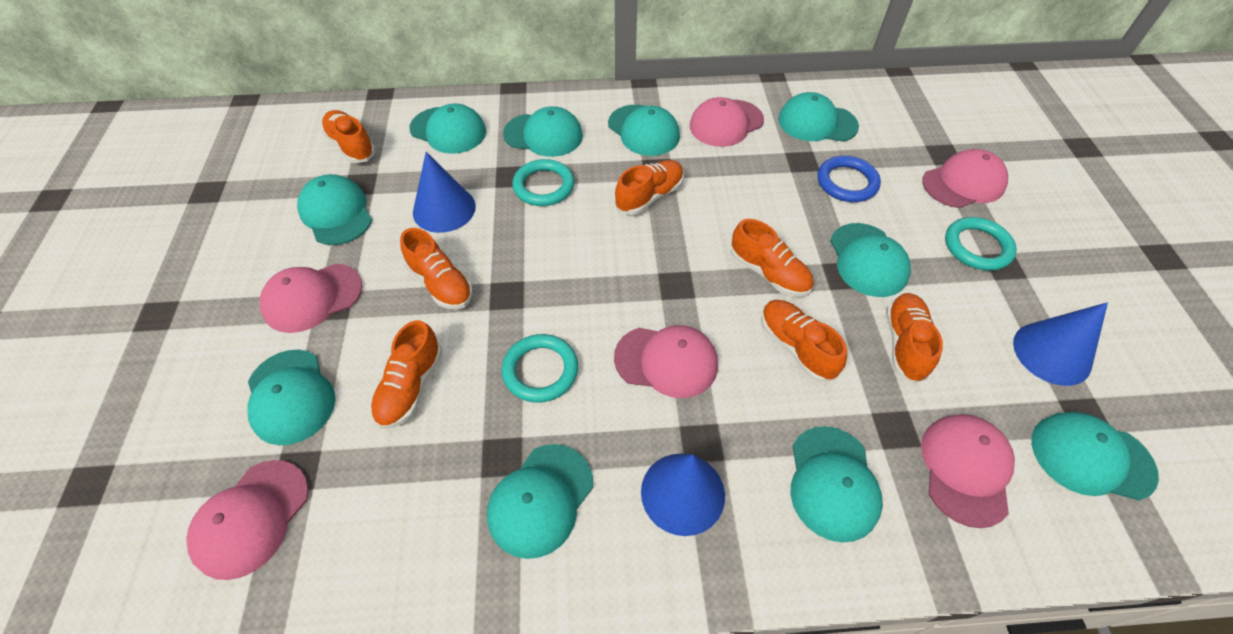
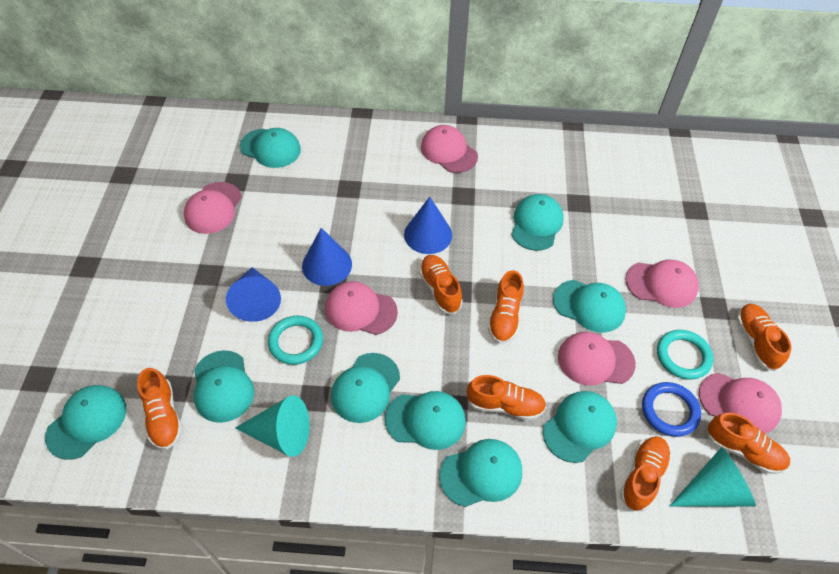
turquoise cap: [247,350,336,445] [297,174,372,245] [410,104,486,154] [487,444,593,559] [503,106,583,157] [608,105,680,156] [778,92,859,142] [791,426,883,542] [830,223,911,297] [1031,412,1159,501] = 10 -> [45,385,126,460] [194,350,254,423] [240,128,301,168] [331,353,400,423] [385,391,466,450] [439,439,522,507] [511,194,564,251] [543,391,617,463] [553,280,626,333] = 9
turquoise cone: none = 0 -> [235,395,310,457] [670,447,756,506] = 2
turquoise ring: [502,334,578,403] [512,159,575,206] [945,217,1017,271] = 3 -> [268,316,323,365] [657,330,713,380] = 2

